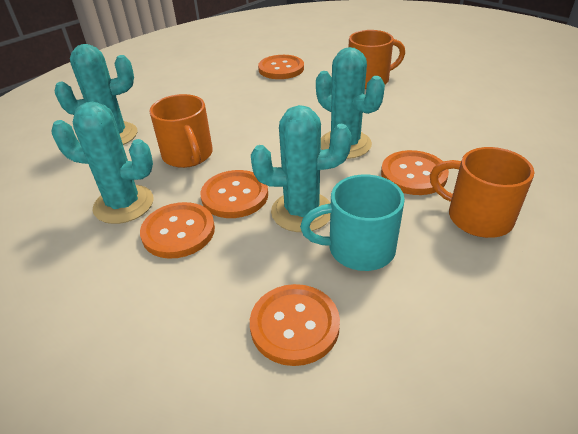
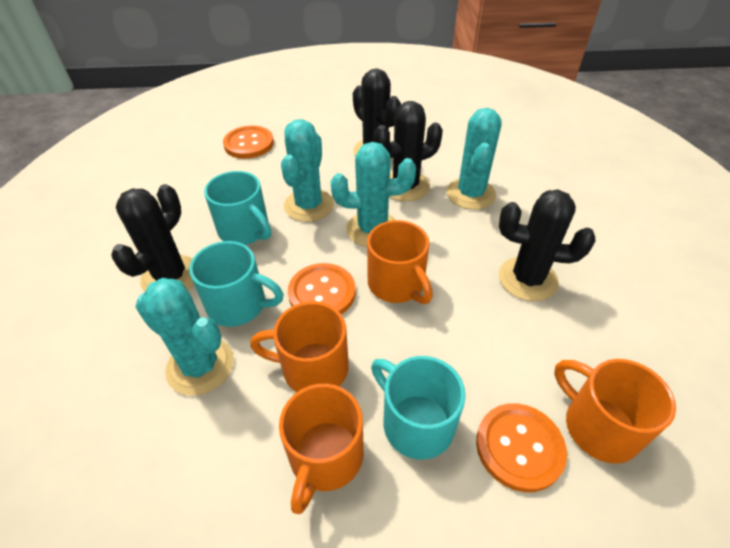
black cactus: none = 0 -> [111,184,194,292] [353,69,401,160] [374,101,443,201] [499,190,595,301] = 4
orange button: [140,202,215,259] [201,170,268,218] [250,284,340,366] [258,55,304,79] [381,150,449,195] = 5 -> [223,126,274,159] [288,263,356,314] [476,403,567,492] = 3
orange mug: [149,94,213,168] [349,30,405,89] [430,147,534,238] = 3 -> [250,302,349,392] [279,384,364,514] [367,220,433,304] [554,359,676,464] = 4
turquoise mug: [300,175,405,271] = 1 -> [189,241,284,327] [204,171,271,245] [371,356,466,460] = 3

